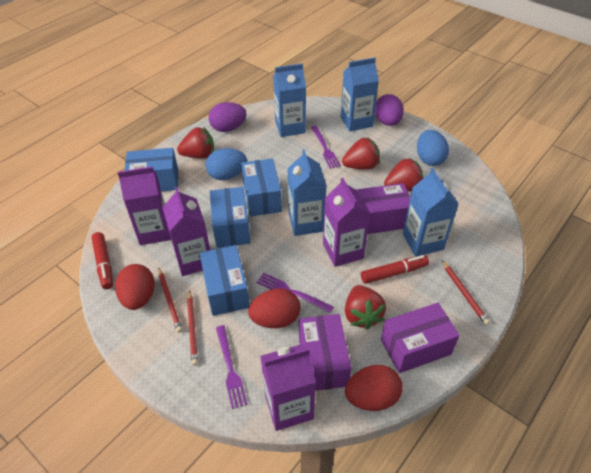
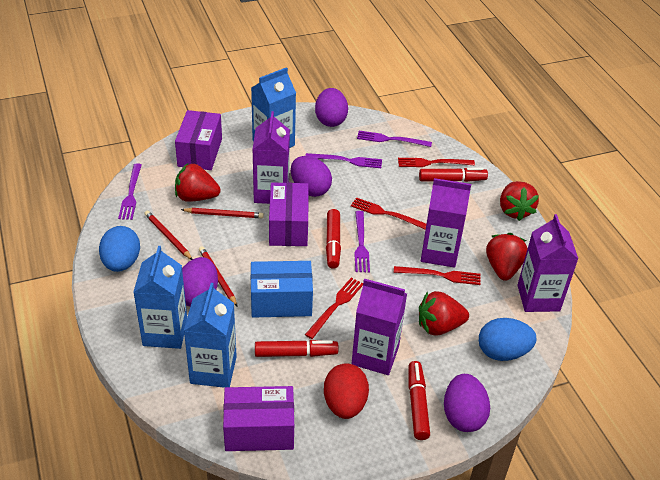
blue box: [124,148,178,191] [200,245,250,316] [209,187,251,248] [241,158,282,217] = 4 -> [251,261,313,317] = 1
blue carton: [273,63,306,137] [288,150,327,236] [341,57,379,131] [403,168,458,257] = 4 -> [133,246,187,349] [184,283,237,388] [251,67,296,148] = 3
purple egg: [209,102,246,132] [375,94,404,126] = 2 -> [182,257,218,307] [291,156,332,197] [315,88,348,127] [444,374,490,432] = 4
purple fork: [216,325,248,409] [257,273,334,313] [311,126,341,169] = 3 -> [118,163,142,220] [305,153,382,168] [354,211,370,272] [357,131,432,147] = 4
red egg: [115,264,155,310] [248,288,300,328] [345,365,402,411] = 3 -> [324,363,369,419] = 1
red fork: none = 0 -> [305,278,363,339] [351,197,426,230] [394,266,481,285] [398,158,475,167] = 4
red marker: [91,232,113,289] [361,255,429,284] = 2 -> [255,340,339,357] [326,209,341,269] [408,361,430,440] [419,168,488,182] = 4

